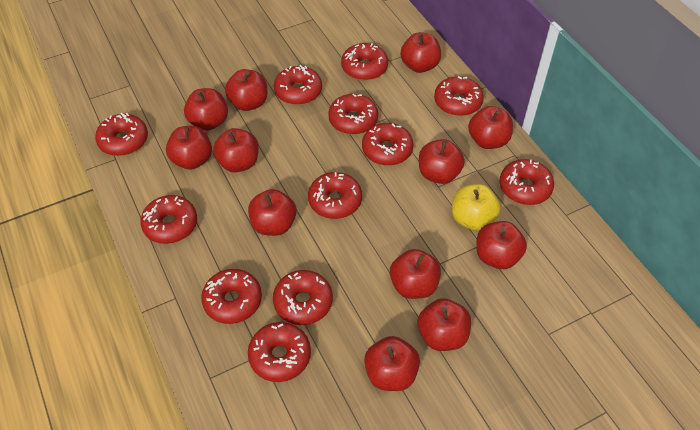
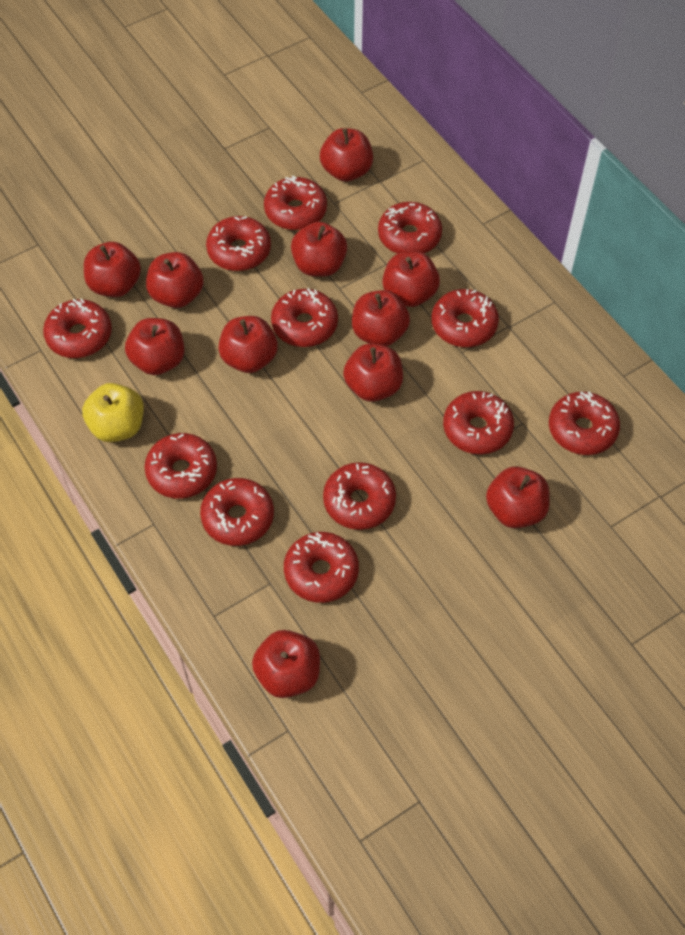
red apple: [166,126,212,170] [184,88,228,131] [213,128,259,172] [225,69,267,111] [248,189,297,236] [364,336,420,391] [390,249,441,299] [401,32,441,73] [418,298,471,351] [419,139,465,184] [468,106,513,149] [476,221,527,269] = 12 -> [84,242,141,297] [125,318,184,375] [146,252,204,308] [218,316,278,373] [252,630,320,698] [291,222,347,277] [320,128,373,182] [343,343,403,402] [352,290,410,346] [382,251,440,307] [486,466,550,528] = 11

